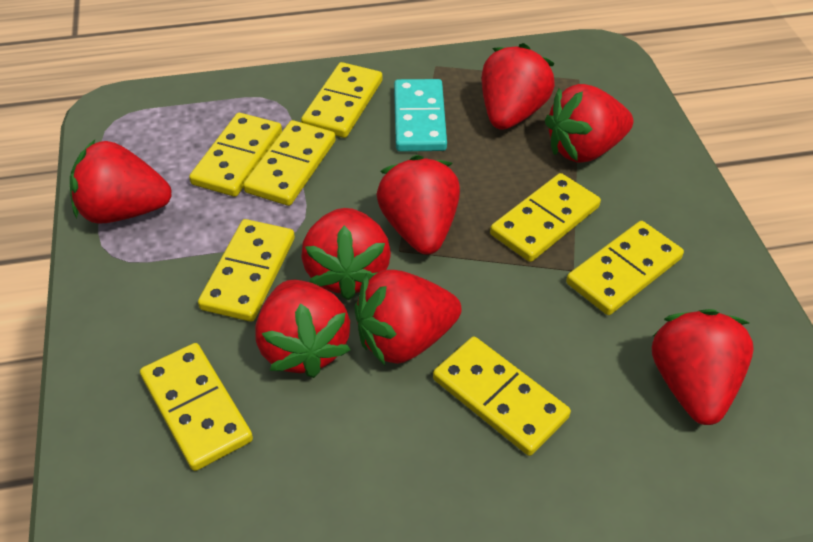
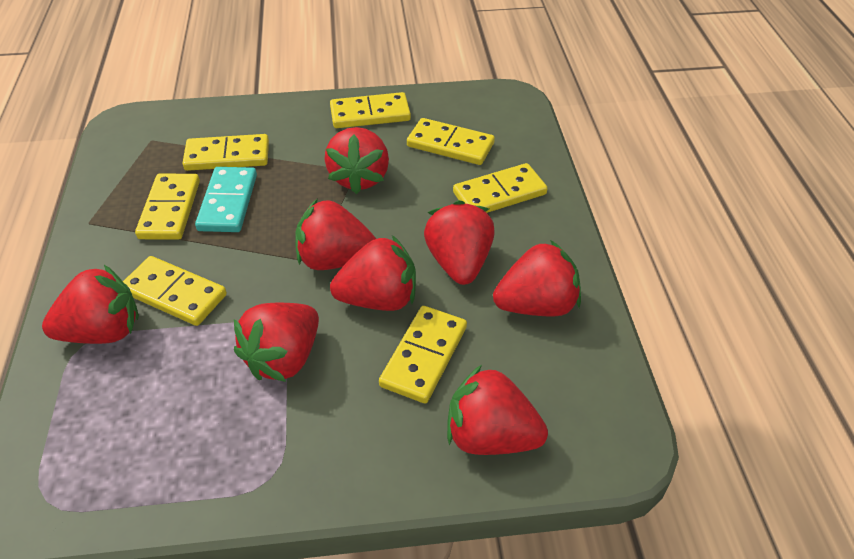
yellow domino: [140,343,253,471] [189,113,282,197] [198,219,295,322] [243,120,336,206] [301,62,382,138] [433,337,571,456] [490,173,601,262] [566,221,684,315] = 8 -> [123,256,227,326] [135,174,200,240] [182,134,269,171] [330,92,411,128] [379,306,467,403] [407,118,495,165] [453,163,548,213] = 7

